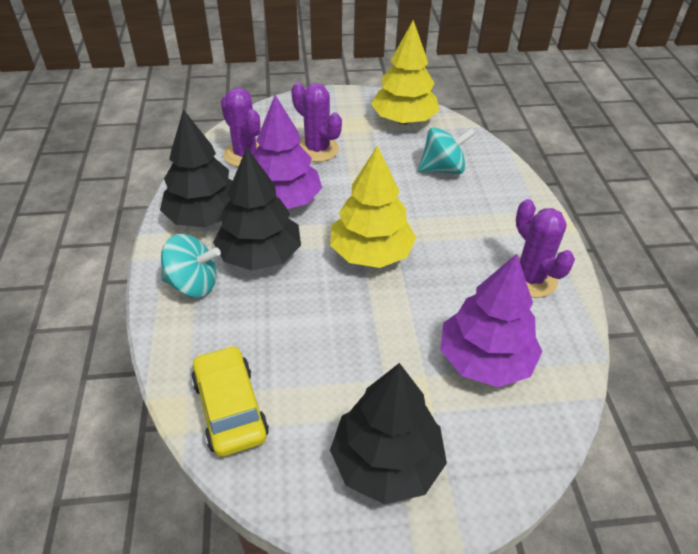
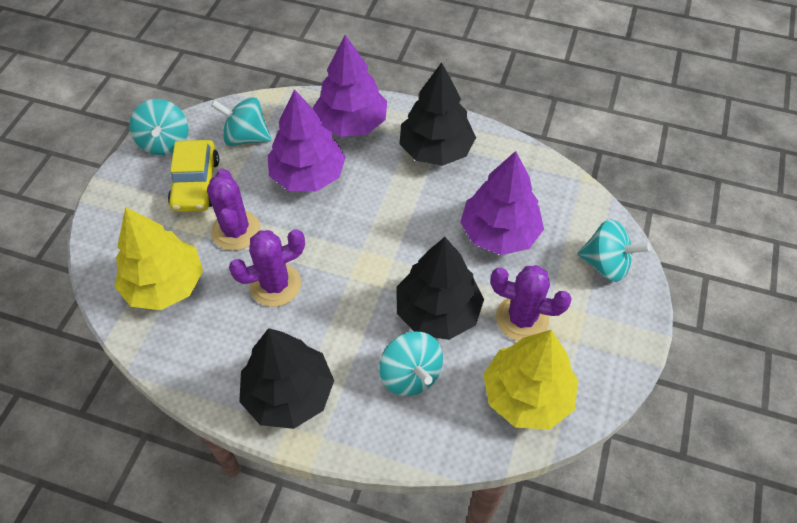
purple tree: [253,95,322,209] [440,254,543,387] = 2 -> [268,89,346,192] [313,35,387,137] [460,151,544,255] = 3
turquoise spinning top: [161,234,221,297] [418,127,476,174] = 2 -> [130,99,188,155] [211,97,271,146] [379,331,443,396] [577,219,651,282] = 4

